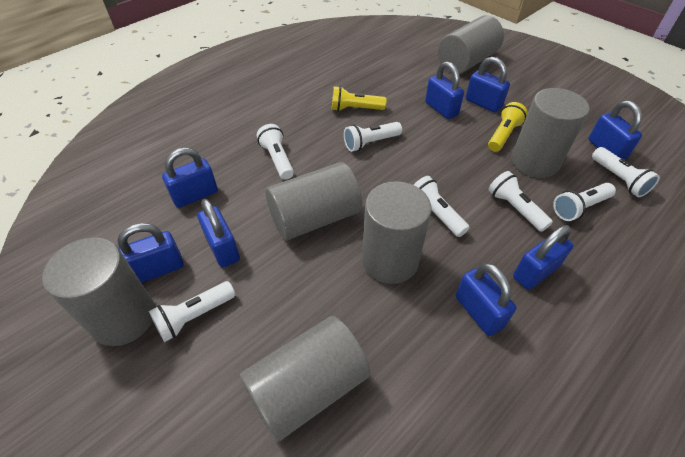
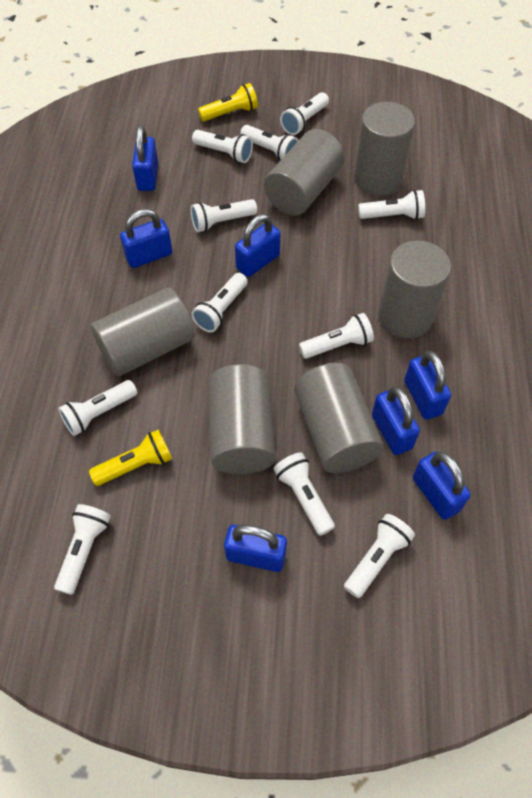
blue padlock: [117,223,184,283] [162,147,218,208] [197,199,240,268] [425,61,464,119] [456,263,516,336] [466,57,510,113] [513,225,574,290] [588,101,642,160] = 8 -> [120,209,172,268] [132,126,158,191] [224,525,287,572] [235,214,280,277] [372,386,420,455] [404,351,451,420] [413,451,471,520] = 7
white flashlight: [149,281,236,342] [257,124,294,180] [344,122,402,152] [414,176,469,237] [489,171,553,232] [553,183,616,221] [592,147,660,197] = 7 -> [54,504,111,595] [58,380,137,436] [191,199,257,232] [191,273,248,332] [192,130,253,163] [240,125,299,161] [273,452,335,536] [280,92,329,135] [299,313,374,359] [344,514,415,598] [358,190,425,220] = 11

